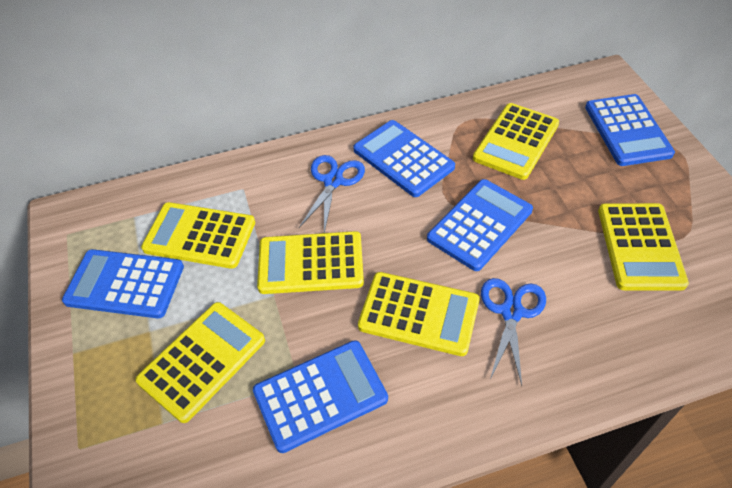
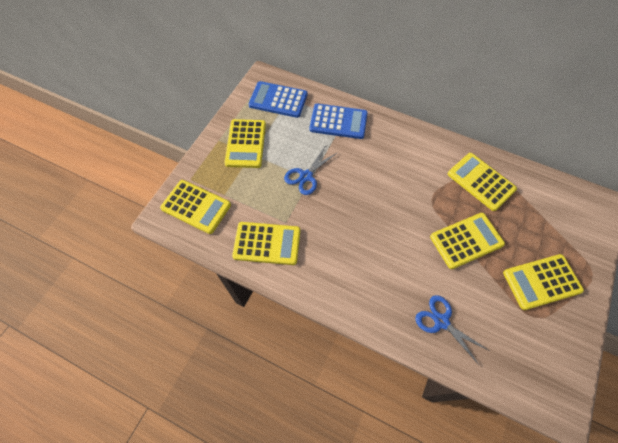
blue calculator: [62,249,184,318] [253,340,388,453] [353,120,455,197] [427,179,533,271] [585,94,675,166] = 5 -> [249,81,307,118] [310,103,368,139] = 2

